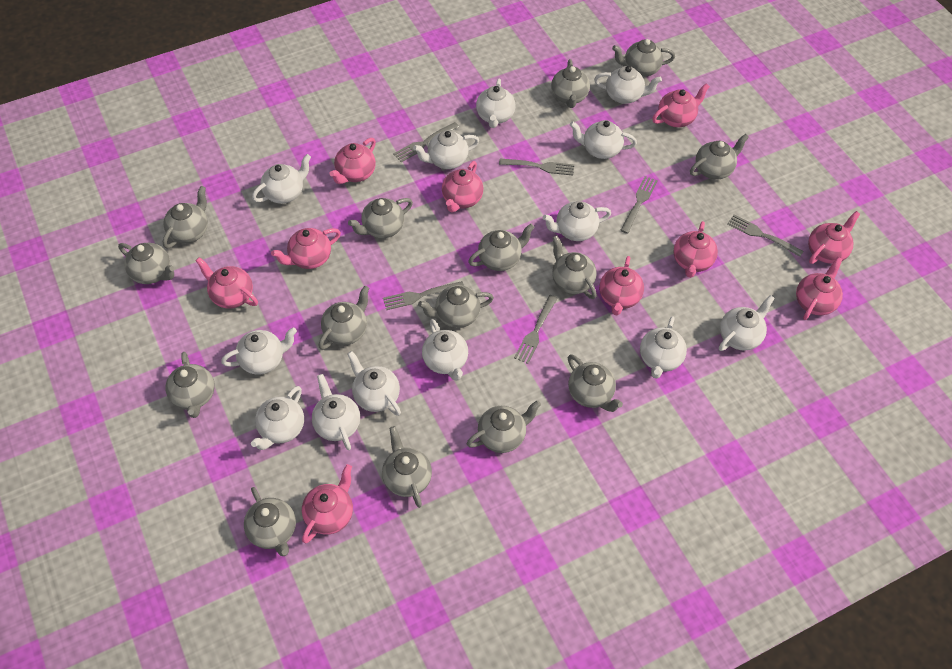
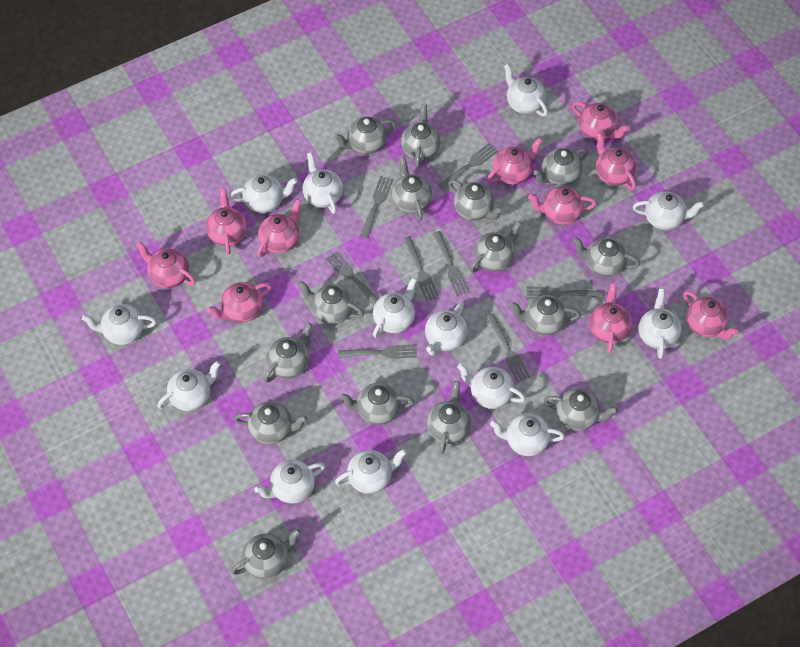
grey fork: [383,281,464,310] [393,122,459,162] [499,159,574,176] [514,295,558,364] [620,176,658,234] [727,215,804,257] = 6 -> [325,251,378,305] [338,344,417,359] [360,176,393,238] [402,236,440,302] [433,231,470,296] [438,143,498,190] [486,314,531,382] [526,287,604,299] = 8

